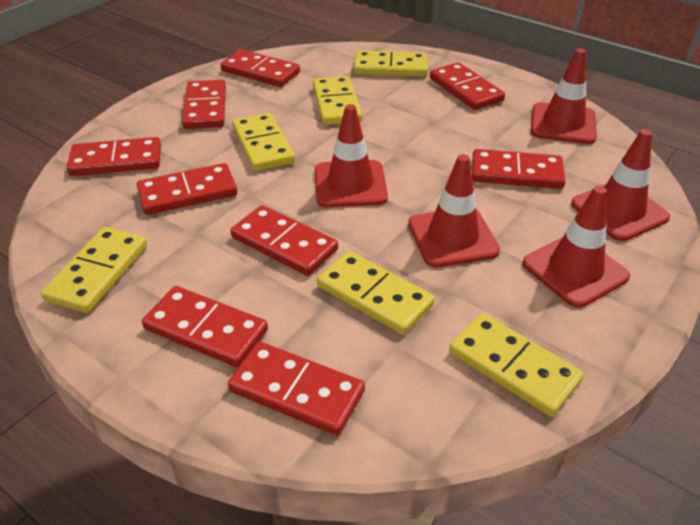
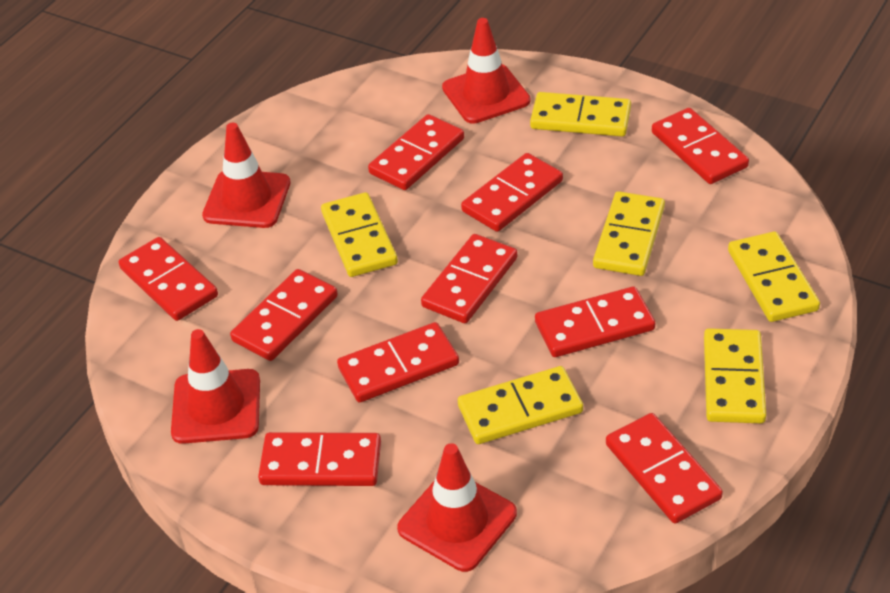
red domino: [67,137,161,176] [137,163,237,215] [142,286,268,367] [182,80,226,129] [220,49,300,87] [228,342,365,435] [230,205,338,276] [430,62,505,110] [472,149,566,189] = 9 -> [118,237,218,321] [230,269,338,361] [258,432,381,486] [337,322,459,403] [368,114,464,190] [421,234,518,323] [461,153,563,232] [535,286,655,357] [606,413,723,523] [652,108,749,184] = 10
red traffic cone: [315,104,388,207] [408,154,500,267] [523,186,630,308] [531,49,597,144] [571,129,670,241] = 5 -> [171,329,260,444] [202,123,290,228] [397,443,517,572] [442,18,530,124] = 4

